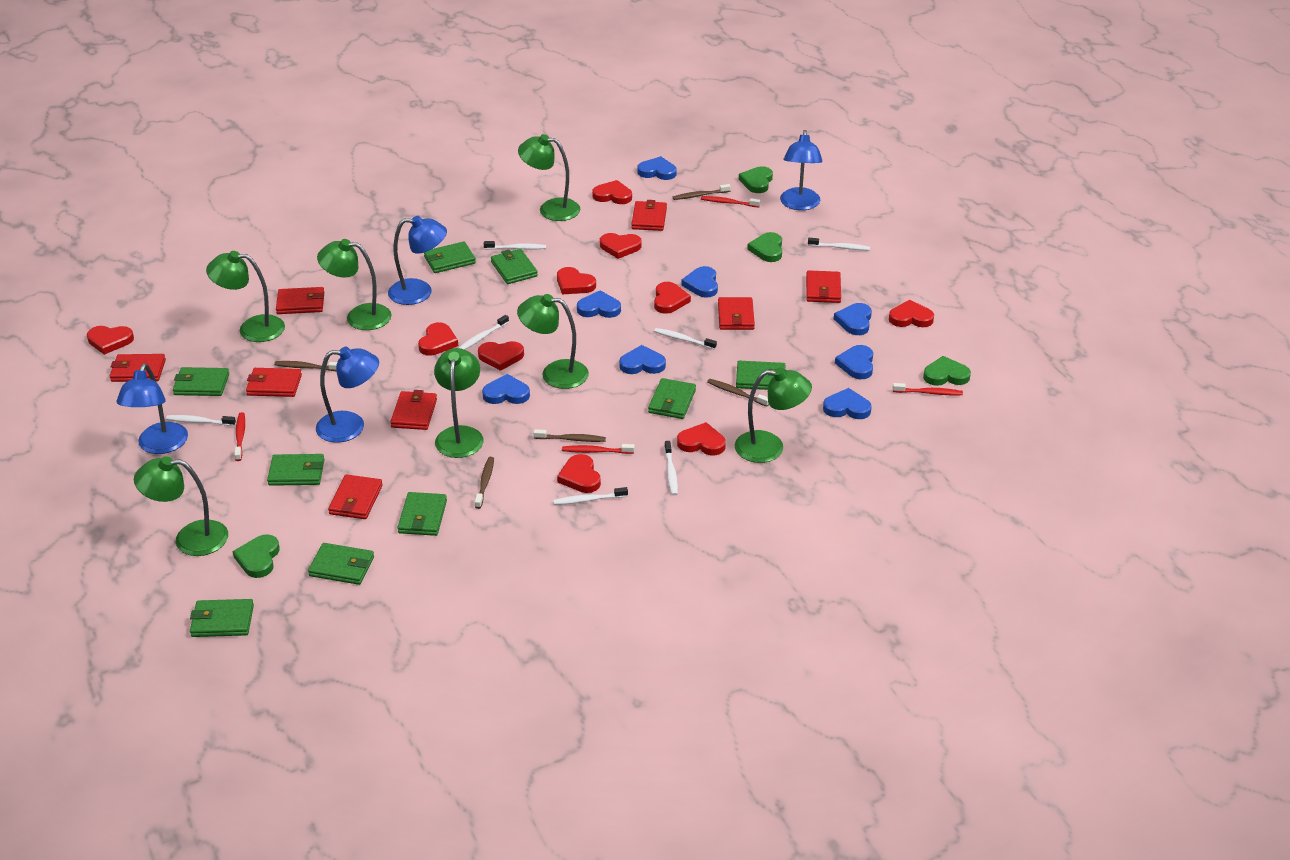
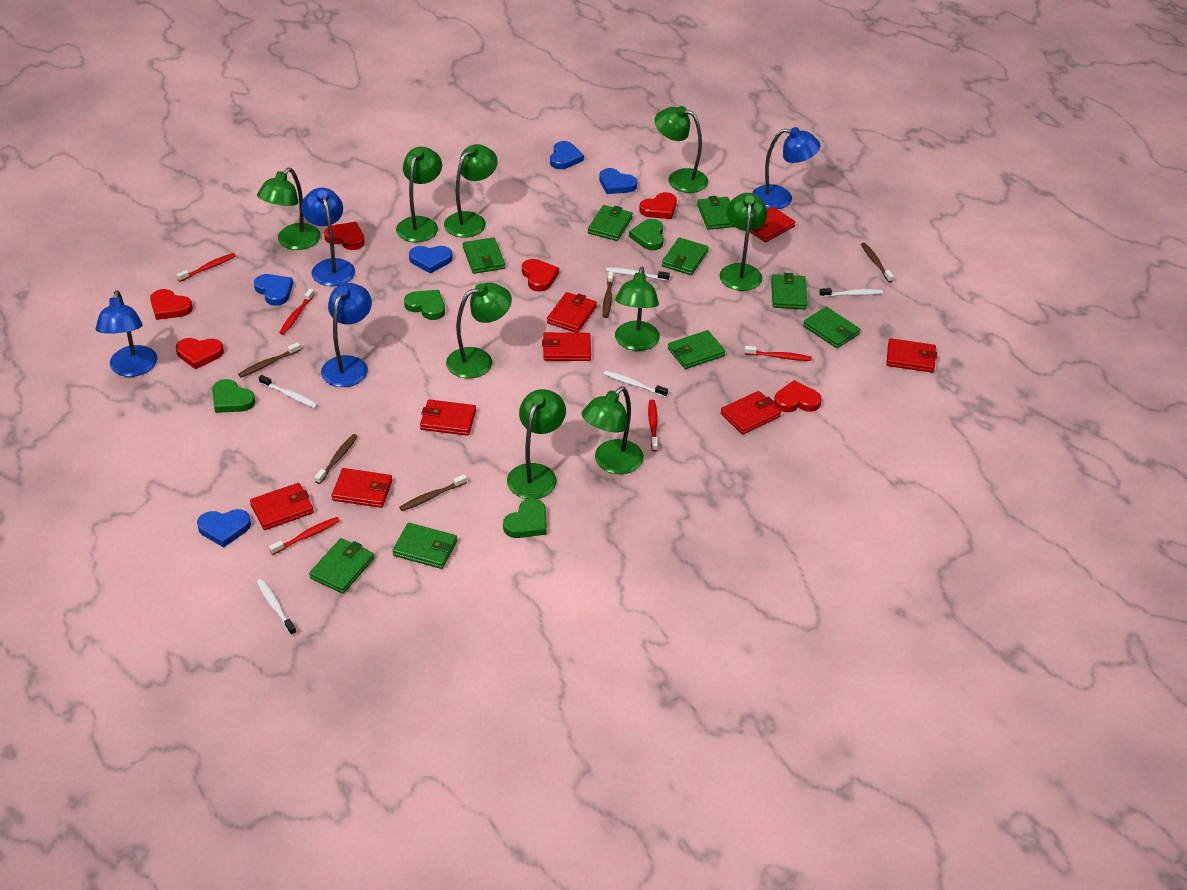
blue heart: [482,374,530,404] [577,290,621,318] [619,345,666,374] [637,156,677,180] [681,266,718,298] [823,388,872,419] [834,303,872,335] [835,345,873,379] = 8 -> [197,509,251,547] [254,274,293,306] [409,246,453,274] [550,141,584,169] [599,168,637,194] = 5
green lamp: [134,456,228,556] [206,251,285,342] [317,239,391,330] [434,348,484,458] [517,294,589,389] [518,134,580,221] [735,368,812,463] = 7 -> [257,168,321,250] [396,147,442,242] [444,144,498,238] [446,283,512,379] [507,389,566,499] [582,387,644,474] [615,267,660,351] [654,106,708,193] [719,193,768,291] = 9
red heart: [87,326,134,355] [418,322,458,356] [478,341,524,371] [557,267,596,294] [557,454,601,493] [592,180,632,204] [600,233,642,259] [654,282,691,314] [677,422,726,455] [889,300,934,327] = 10 -> [150,289,193,320] [176,338,224,369] [324,222,365,250] [522,259,559,291] [639,192,677,219] [774,380,822,412] = 6
red toothbrush: [235,412,245,461] [562,444,634,454] [701,196,760,207] [893,383,963,395] = 4 -> [176,253,236,282] [269,517,340,555] [279,289,315,335] [648,400,658,452] [744,346,812,361] = 5
white toothbrush: [166,415,236,426] [459,315,509,350] [484,241,546,250] [553,487,628,505] [654,328,717,350] [664,441,678,496] [808,238,870,250] = 7 -> [256,579,297,636] [259,375,318,408] [604,371,668,397] [606,267,670,281] [819,288,883,297] = 5

